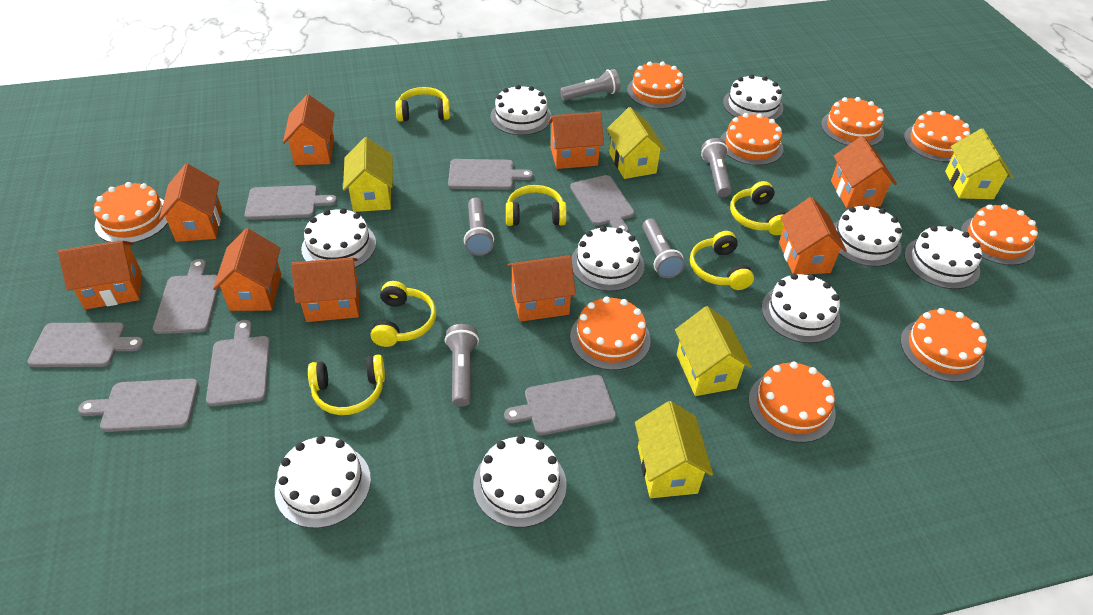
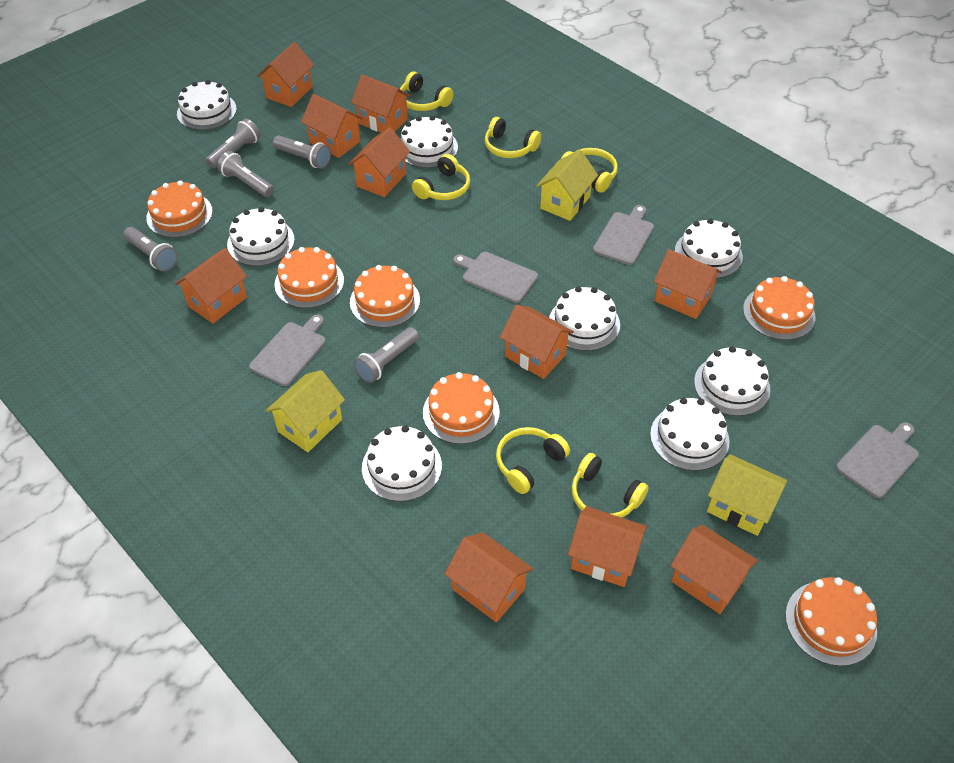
grey cutting board: [27,322,144,367] [78,379,199,432] [153,259,219,334] [206,320,270,406] [245,185,337,220] [448,159,533,190] [504,375,616,435] [570,175,635,232] = 8 -> [249,315,326,386] [453,252,538,303] [593,205,654,265] [836,422,919,498] = 4
orange cake: [94,182,168,243] [570,297,651,370] [627,62,686,109] [720,113,784,166] [749,362,835,443] [821,97,884,146] [900,308,987,382] [904,111,970,162] [960,204,1038,265] = 9 -> [146,180,213,238] [274,247,344,308] [350,265,420,328] [423,372,500,444] [743,276,815,340] [785,577,877,666] = 6
orange house: [58,240,142,309] [159,164,222,242] [213,228,281,311] [283,94,335,165] [291,257,359,322] [508,255,576,322] [548,112,604,169] [779,197,847,275] [831,136,897,209] = 9 -> [175,248,247,323] [257,42,314,107] [301,94,363,158] [348,127,410,197] [351,75,411,133] [444,532,533,622] [500,305,574,379] [568,506,647,587] [654,249,722,319] [671,525,758,614] = 10
white cake: [275,436,371,528] [301,208,376,268] [473,436,567,528] [490,85,552,135] [571,226,644,291] [723,74,783,120] [762,273,840,343] [834,204,902,267] [904,226,982,289] = 9 -> [177,80,237,130] [227,207,295,266] [362,425,442,502] [401,116,458,168] [549,286,620,351] [650,398,730,471] [675,219,743,278] [694,346,770,416] = 8
yellow house: [343,137,393,212] [606,107,666,179] [635,401,713,498] [675,306,752,396] [945,128,1013,199] = 5 -> [266,370,345,452] [536,150,598,221] [707,454,788,536] = 3

